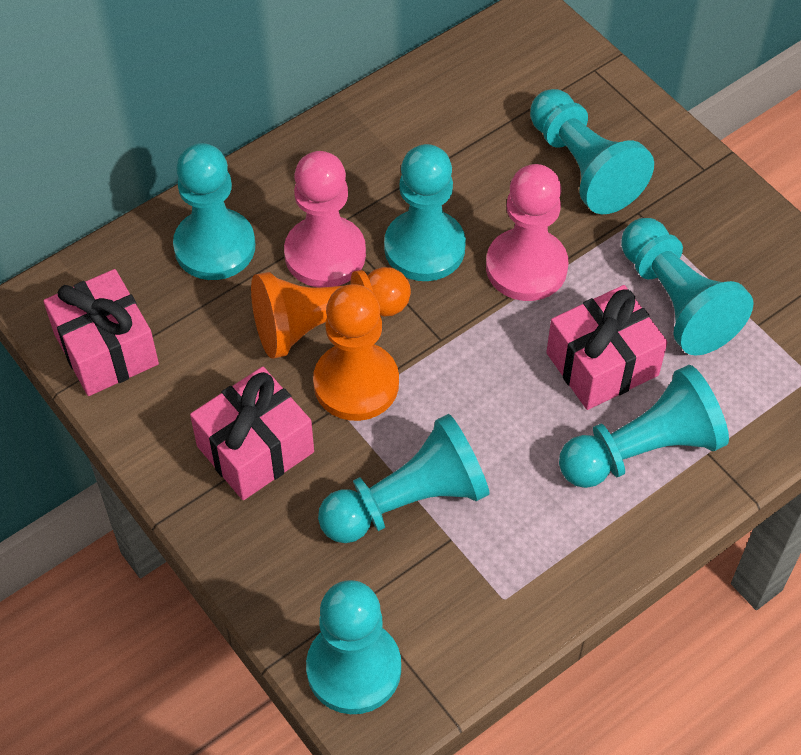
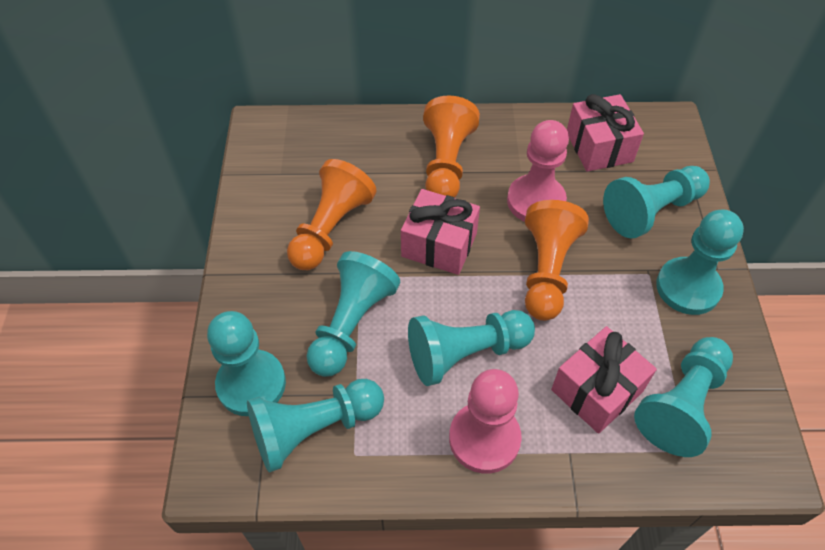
orange pawn: [251,267,411,359] [313,284,399,421] = 2 -> [287,159,377,270] [423,95,480,198] [525,200,589,321] = 3

